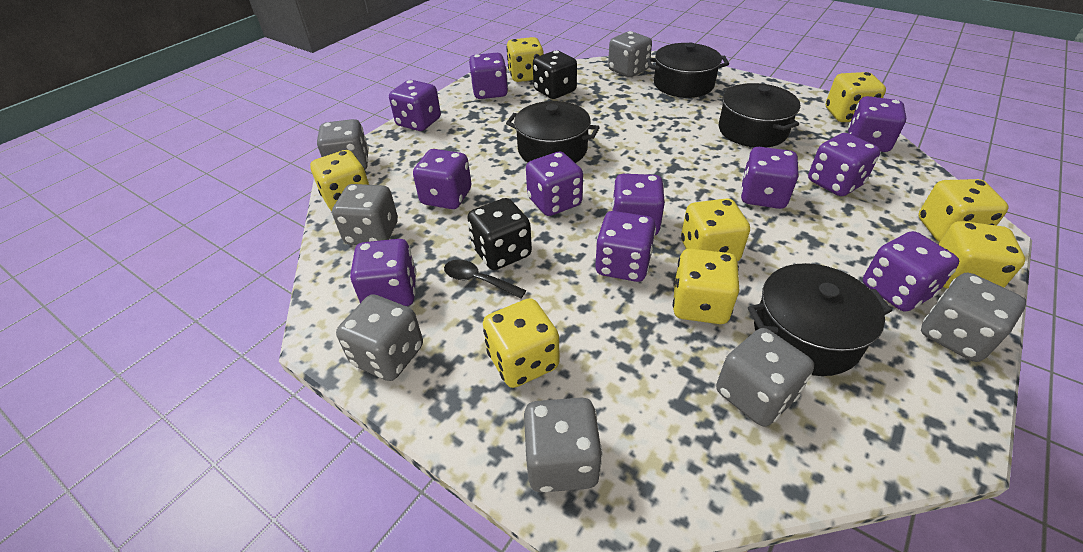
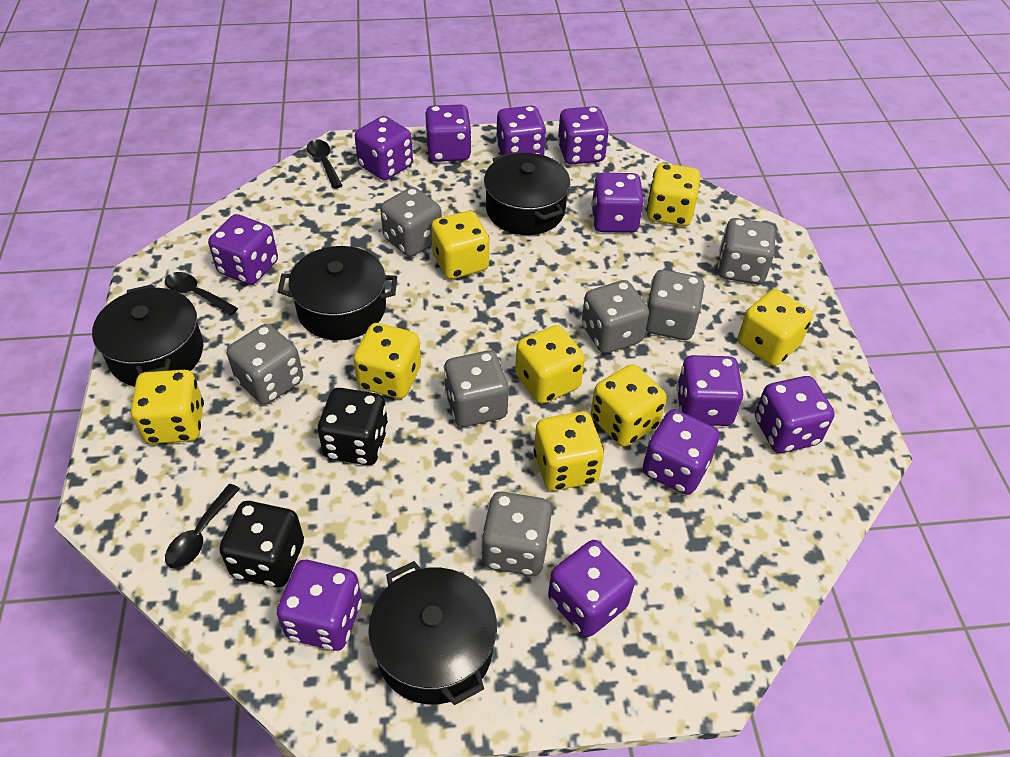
black spoon: [444,260,526,299] = 1 -> [165,272,238,316] [165,484,240,569] [307,139,343,189] = 3

